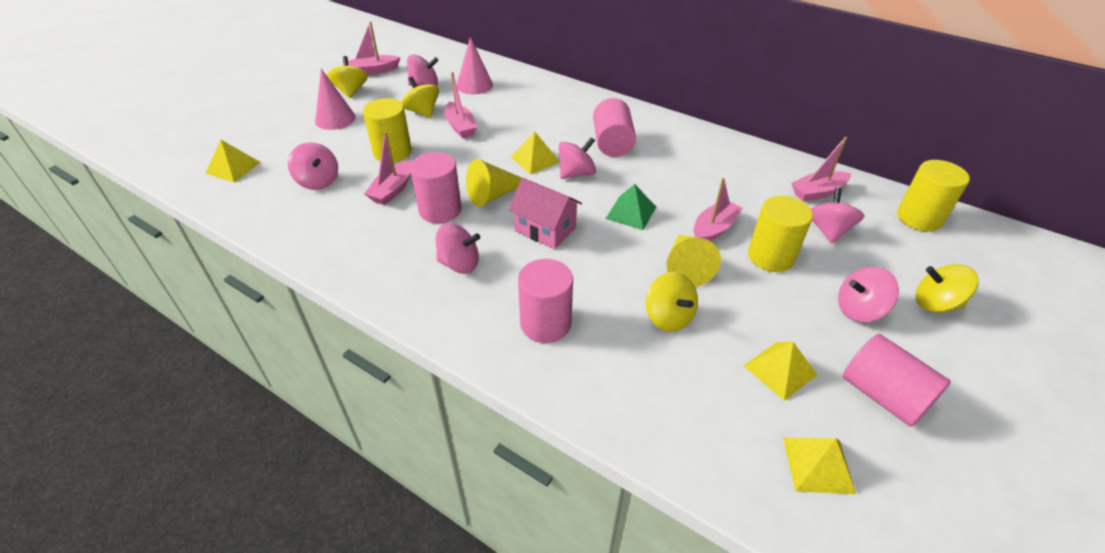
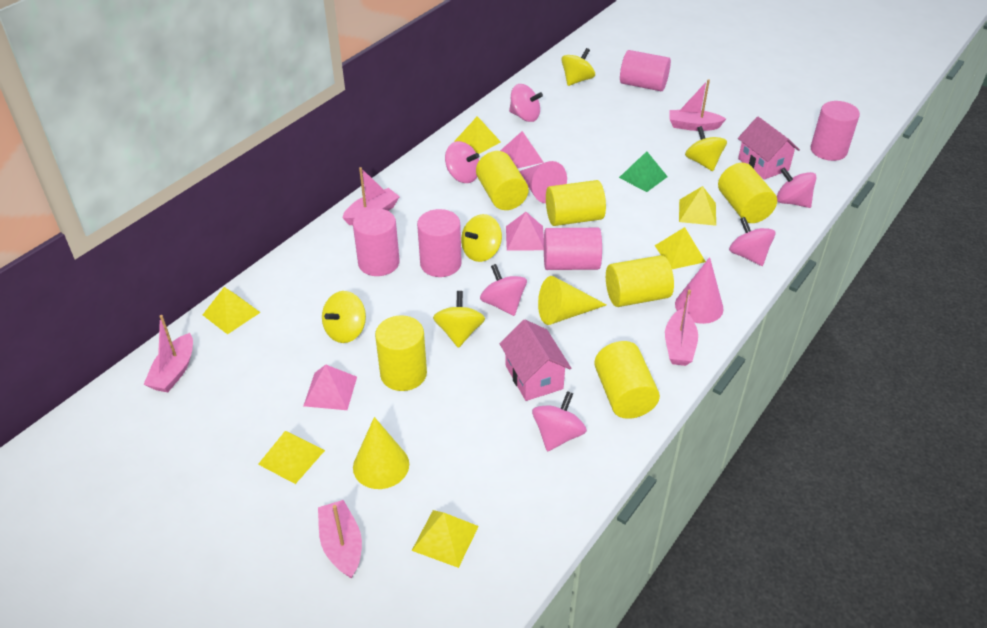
pink cylinder: [410,152,461,223] [518,259,573,343] [593,98,636,157] [843,334,951,427] = 4 -> [353,208,400,276] [417,209,462,277] [544,228,602,270] [620,50,671,91] [811,101,860,161] = 5
pink house: [508,178,582,249] = 1 -> [500,319,571,401] [738,117,800,180] = 2
pink pyramid: none = 0 -> [303,365,357,410] [500,131,544,169] [506,212,544,251] = 3
yellow cylinder: [363,98,412,163] [748,196,813,272] [897,160,970,232] = 3 -> [375,315,427,391] [476,151,529,210] [546,180,606,226] [594,341,660,419] [606,255,674,307] [718,163,777,223] = 6
yellow pyramid: [205,140,261,182] [511,132,560,174] [744,342,817,401] [783,438,856,494] = 4 -> [203,287,261,334] [258,431,325,484] [412,510,479,568] [454,116,501,154] [655,227,706,269] [679,186,716,226] = 6
yellow spinning top: [327,56,368,98] [401,77,439,118] [646,272,698,332] [916,264,979,312] = 4 -> [322,291,366,343] [433,291,485,348] [461,214,502,262] [561,48,595,86] [685,126,727,171] = 5

